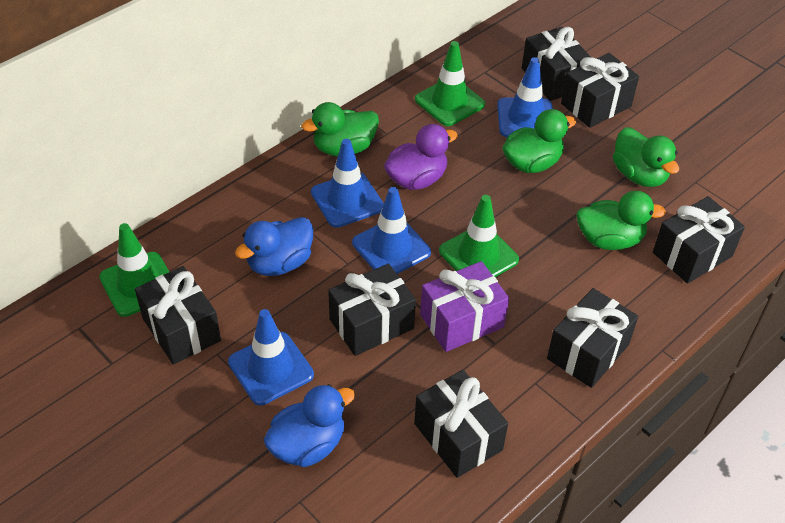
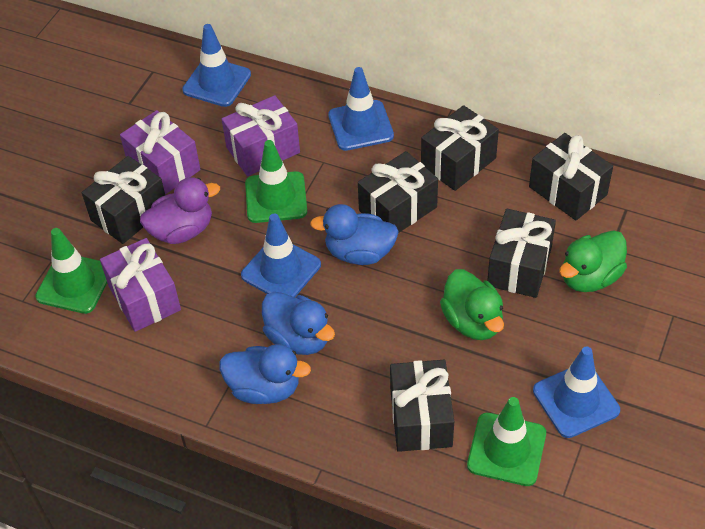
black gift: [135,266,221,365] [328,264,416,356] [414,370,508,478] [522,27,591,101] [547,288,639,388] [561,53,639,128] [653,196,745,284] = 7 -> [82,156,165,244] [358,151,438,233] [390,360,454,452] [421,105,499,191] [487,209,556,298] [529,133,613,220] = 6
blue duck: [235,217,313,276] [264,384,355,467] = 2 -> [219,344,311,404] [262,292,335,355] [310,204,399,265] = 3
green duck: [301,102,379,156] [502,109,576,173] [576,191,666,250] [613,127,679,187] = 4 -> [440,269,504,340] [559,230,627,292] = 2
purple gift: [420,261,509,352] = 1 -> [100,238,181,332] [120,110,201,194] [222,95,300,176] = 3

